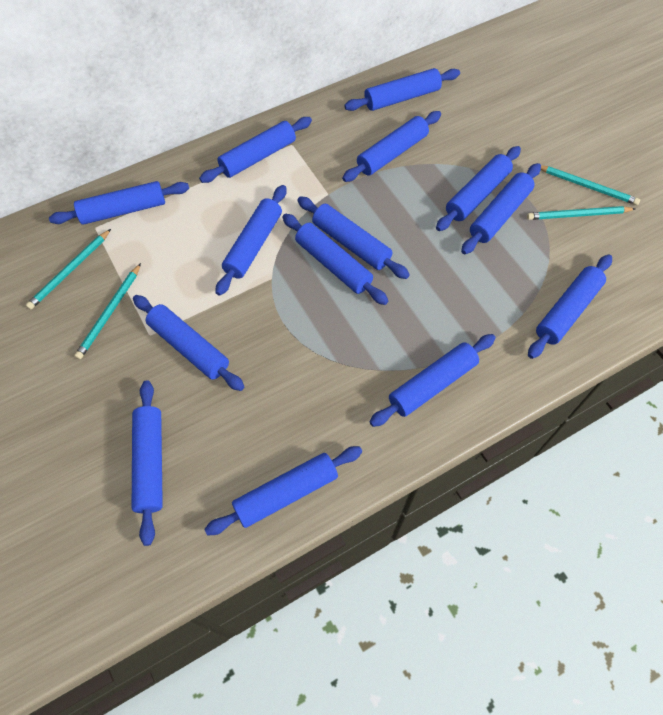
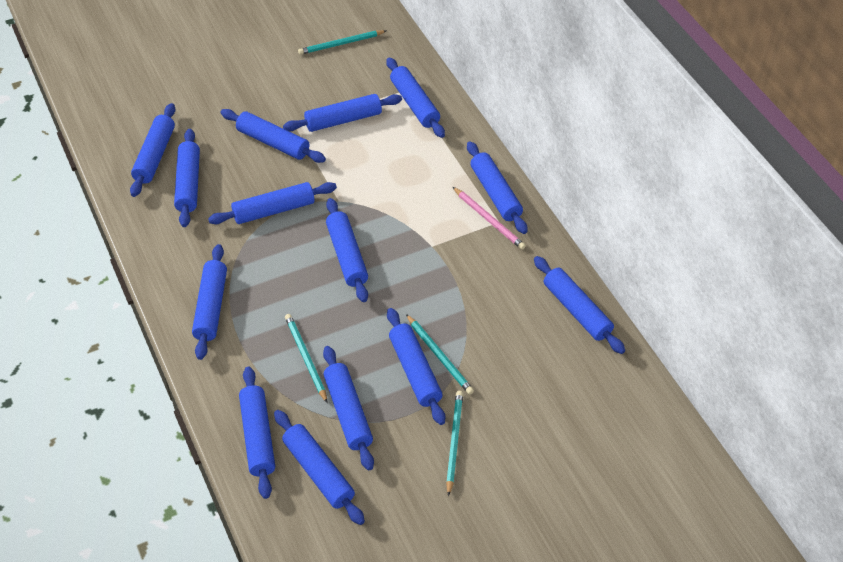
pink pencil: none = 0 -> [453,187,526,250] = 1

